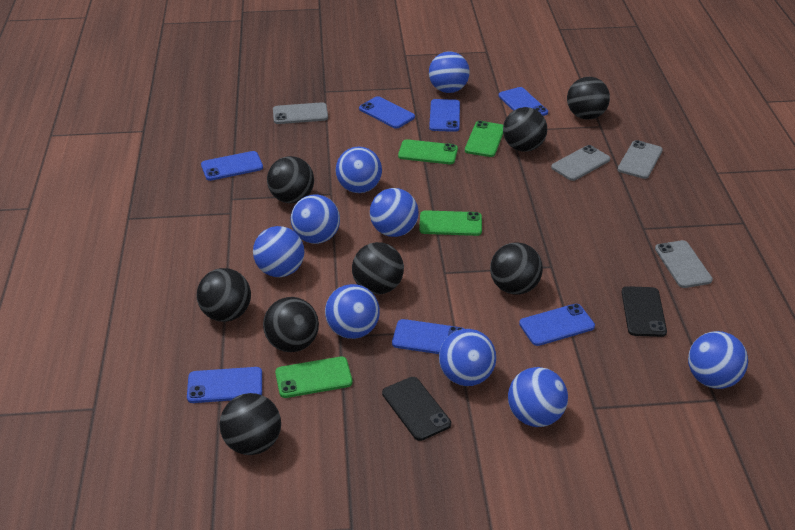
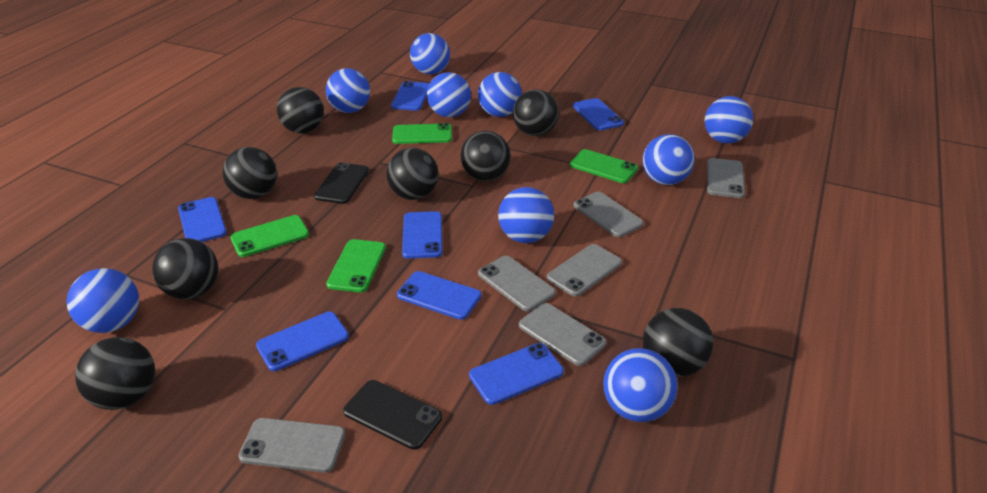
grey phone: [273,102,328,124] [551,145,610,181] [618,140,663,179] [655,240,713,288] = 4 -> [238,418,345,473] [478,256,556,311] [519,303,606,366] [547,244,622,297] [573,192,644,237] [707,158,745,198] = 6

